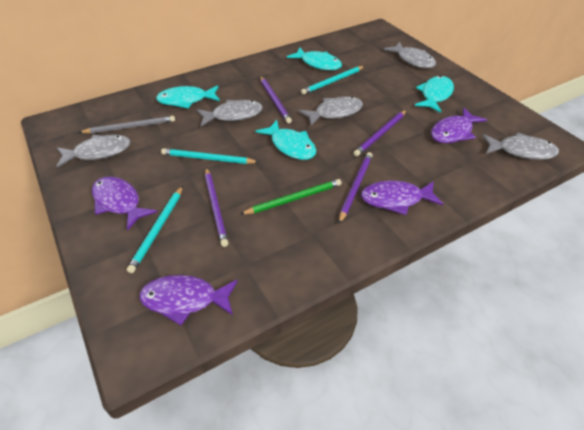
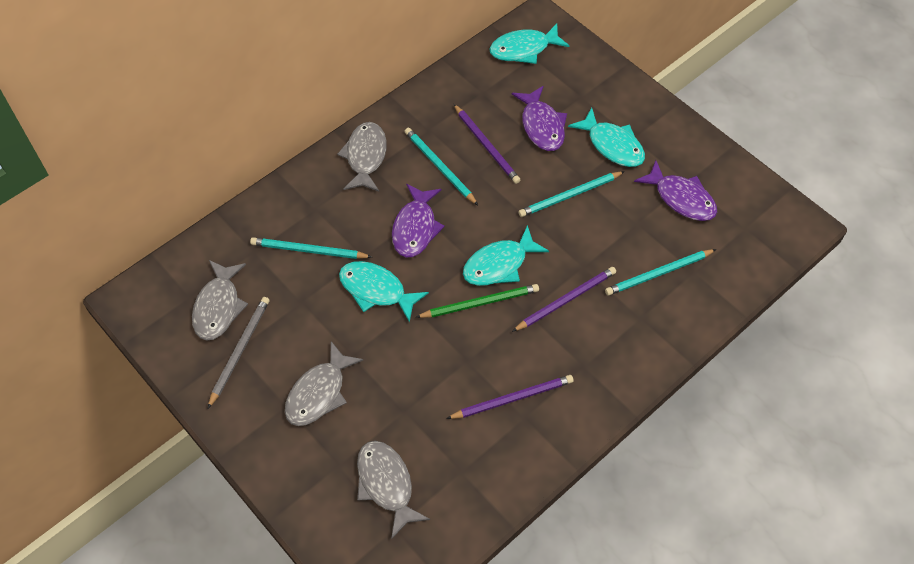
grey fish: [57,135,131,168] [197,100,263,126] [299,96,363,126] [384,42,436,68] [482,132,559,160] = 5 -> [192,260,248,341] [285,341,363,426] [337,122,387,192] [357,441,430,539] = 4
purple fish: [92,176,157,231] [139,275,238,325] [361,181,444,215] [431,108,487,143] = 4 -> [392,184,445,257] [511,86,567,151] [634,160,717,221] = 3
purple pencil: [205,168,228,247] [260,76,292,123] [339,152,373,224] [354,110,407,156] = 4 -> [446,375,573,419] [454,104,520,184] [512,267,616,332] = 3
turquoise pencil: [127,186,183,273] [161,148,259,164] [301,66,365,95] = 3 -> [250,237,372,259] [404,128,478,205] [518,171,625,217] [605,249,717,296] = 4

